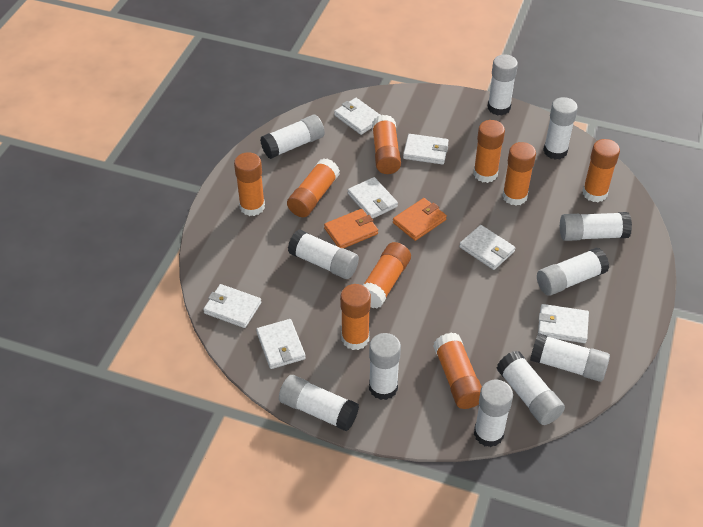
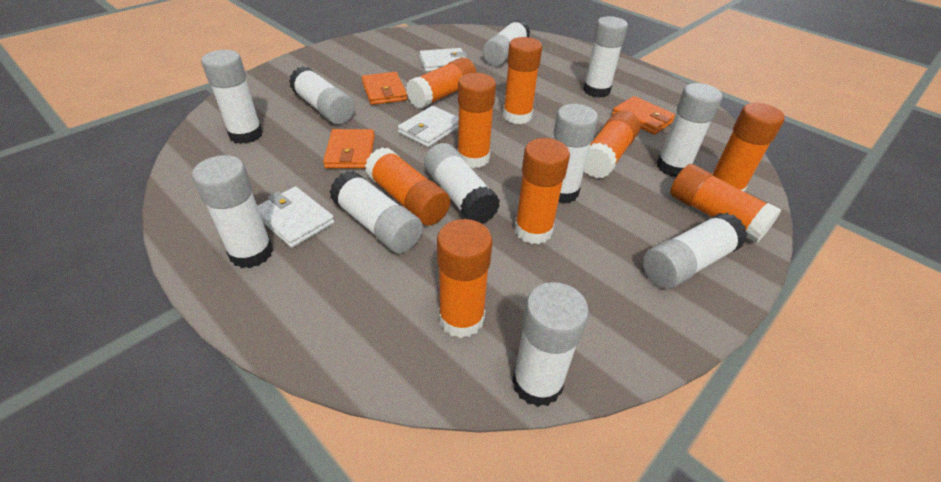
orange wallet: [324,209,378,248] [393,198,447,241] = 2 -> [323,129,375,169] [362,72,407,105] [612,96,675,135] = 3
white wallet: [203,284,261,328] [256,319,306,369] [334,98,381,135] [348,177,398,219] [403,134,449,165] [459,225,515,270] [538,304,589,343] = 7 -> [257,186,335,248] [398,106,459,147] [420,48,467,72] = 3

